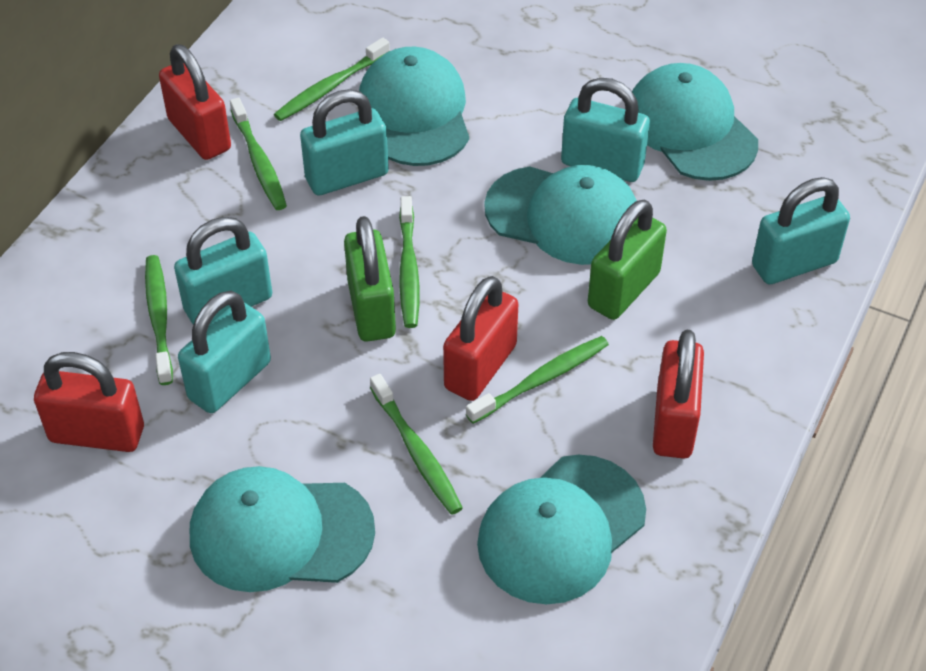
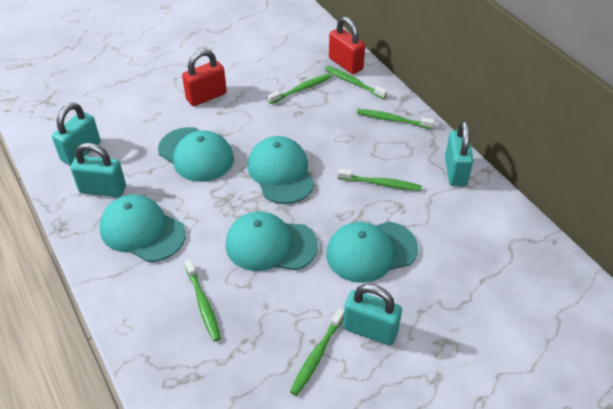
green padlock: [344,216,396,342] [588,199,667,320] = 2 -> none = 0
red padlock: [34,352,144,452] [159,44,231,160] [443,276,518,401] [653,329,704,459] = 4 -> [182,49,227,106] [329,17,365,74] = 2
turquoise padlock: [174,217,272,325] [178,291,271,413] [300,89,389,196] [561,78,650,182] [752,177,850,284] = 5 -> [52,103,101,166] [71,143,126,197] [343,284,402,345] [445,121,474,186] = 4

